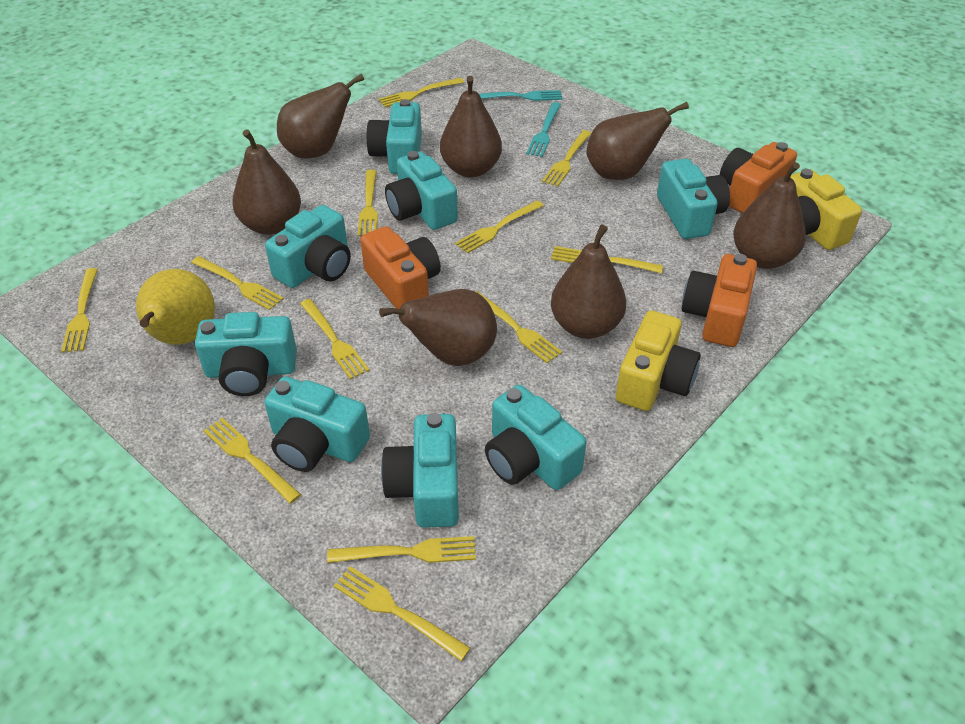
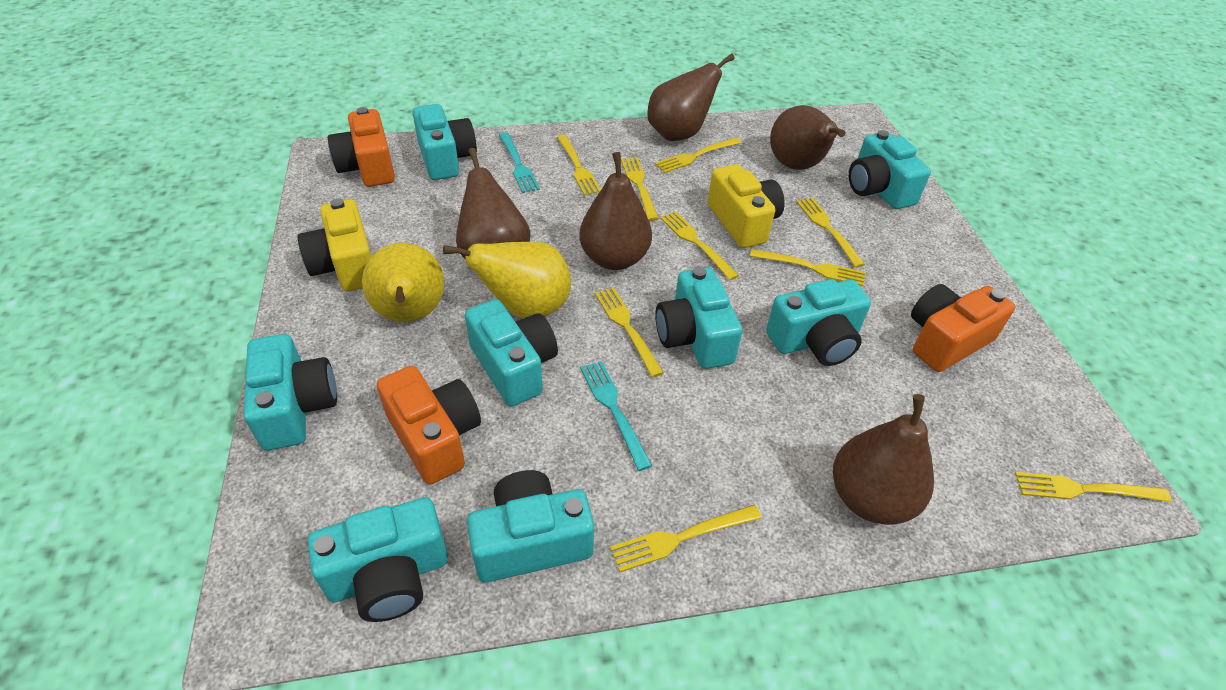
brown pear: [232,129,301,235] [277,74,364,158] [379,289,497,366] [440,76,502,178] [551,225,626,339] [586,102,689,180] [733,162,806,269] = 7 -> [456,148,531,260] [580,152,652,270] [647,53,735,141] [770,105,846,170] [833,394,934,525] = 5
yellow fork: [61,268,98,353] [191,256,284,310] [203,418,301,504] [300,299,370,379] [327,536,476,563] [333,566,470,661] [358,170,378,236] [379,78,464,107] [455,200,544,253] [476,291,562,363] [542,130,591,187] [551,246,663,274] = 12 -> [557,135,601,195] [595,287,664,377] [610,505,762,572] [621,157,659,221] [655,138,742,173] [660,211,739,280] [750,249,865,286] [796,197,865,267] [1015,472,1172,502] = 9
yellow pear: [136,269,215,345] = 1 -> [362,243,444,322] [443,242,571,319] = 2

